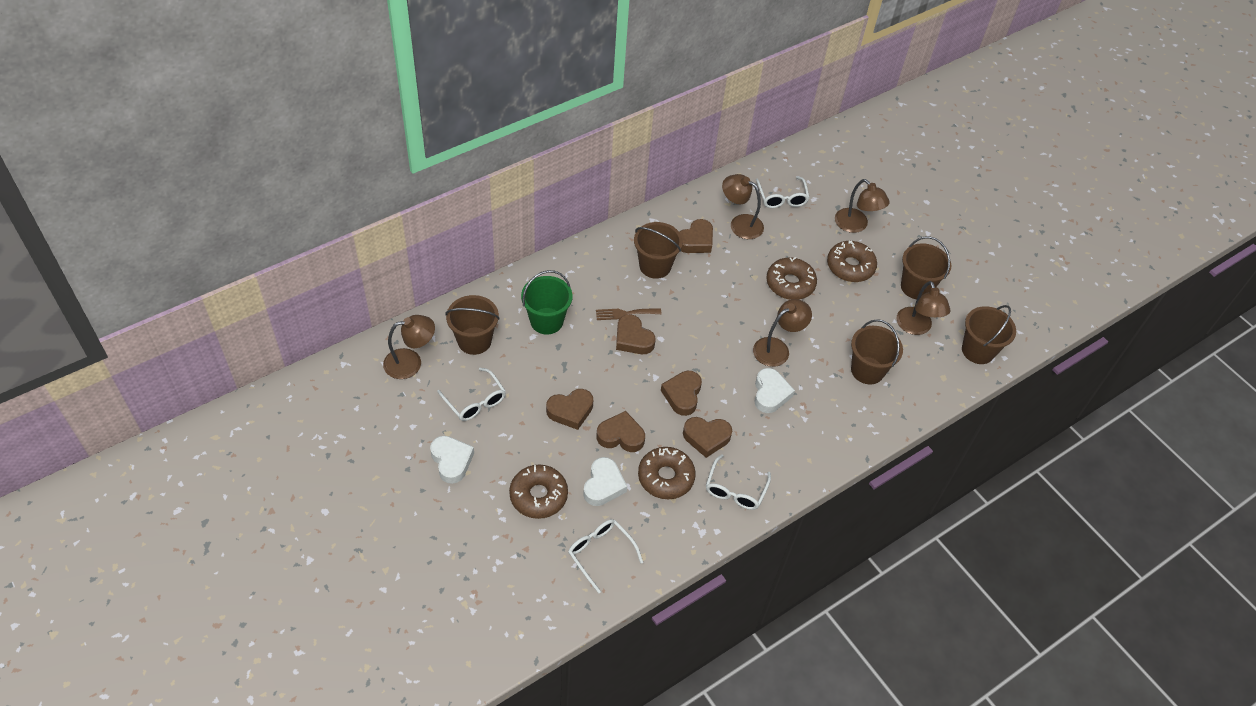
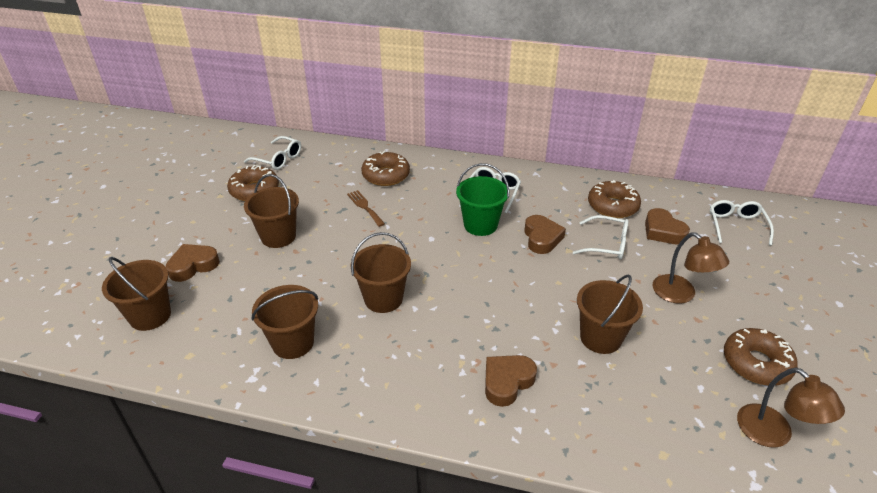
brown heart: [546,389,593,430] [597,411,645,452] [616,314,656,354] [661,371,702,416] [679,219,713,253] [683,417,732,458] = 6 -> [166,244,220,282] [485,355,537,407] [524,215,566,254] [645,208,690,244] = 4
brown lamp: [383,315,435,379] [722,174,764,239] [753,299,812,367] [835,179,890,233] [897,281,951,335] = 5 -> [652,232,729,304] [737,368,845,448] = 2
white heart: [430,436,474,484] [583,457,627,506] [754,368,795,413] = 3 -> none = 0

